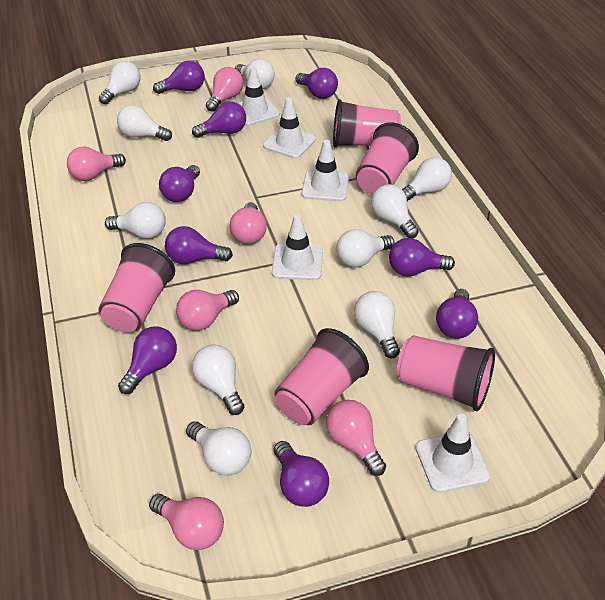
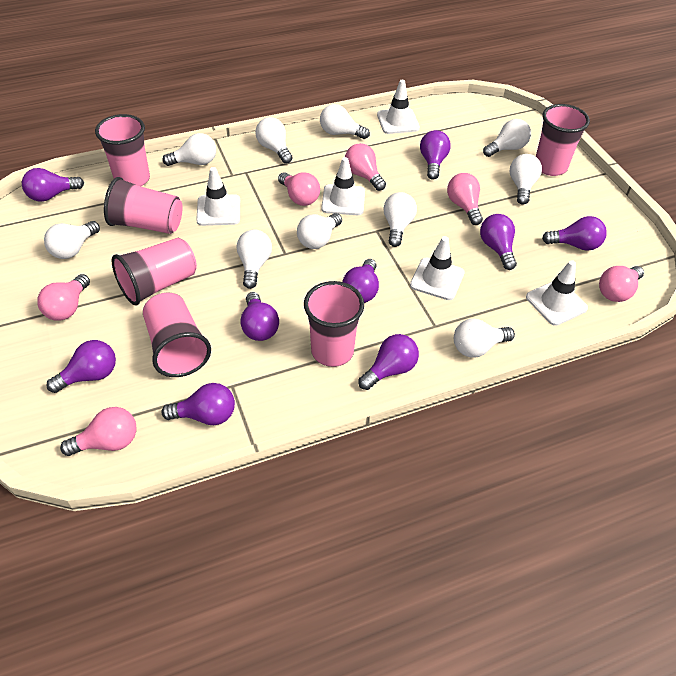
pink cup: [98,243,175,333] [274,328,369,425] [333,99,401,148] [355,122,419,195] [397,335,495,411] = 5 -> [95,114,150,186] [104,177,183,234] [112,238,197,305] [143,292,211,377] [304,281,364,367] [536,104,590,176] = 6

